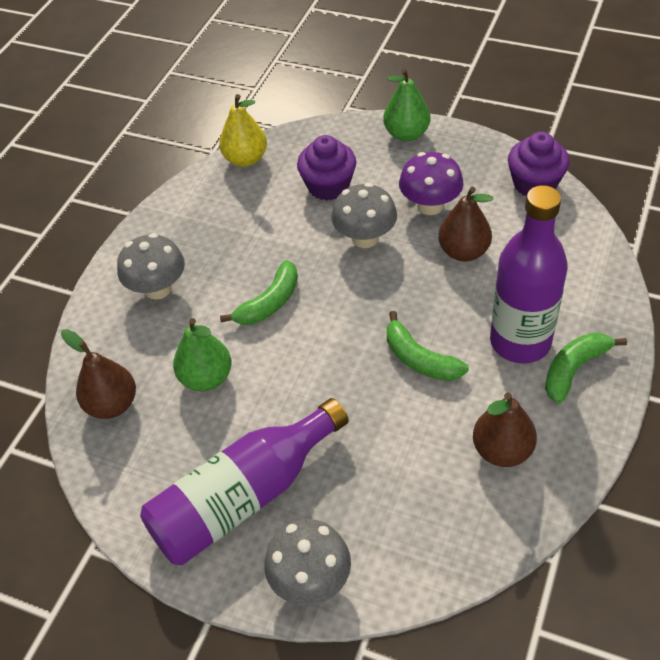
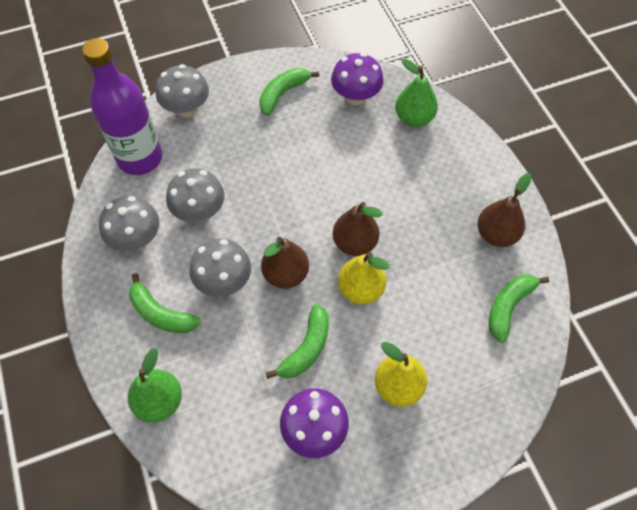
green banana: [220,260,298,325] [387,311,469,381] [545,333,627,403] = 3 -> [129,273,201,333] [259,68,319,115] [265,304,329,379] [489,275,549,343] = 4
grey mushroom: [117,233,185,300] [264,519,351,606] [331,183,397,248] = 3 -> [99,196,160,252] [156,64,209,118] [166,168,225,222] [190,238,251,297] = 4
purple bottle: [140,398,349,565] [490,185,568,363] = 2 -> [82,38,162,175] = 1
purple cupcake: [297,135,356,201] [508,132,570,196] = 2 -> none = 0
purple mushroom: [399,152,464,215] = 1 -> [280,388,349,458] [331,53,384,105] = 2
yellow pear: [219,94,267,167] = 1 -> [338,252,390,305] [375,342,428,407] = 2

